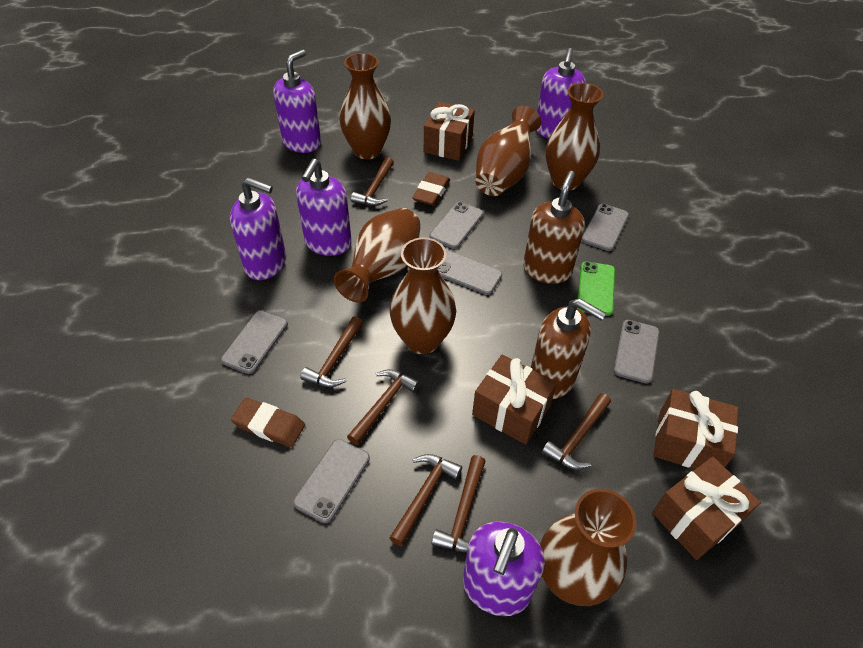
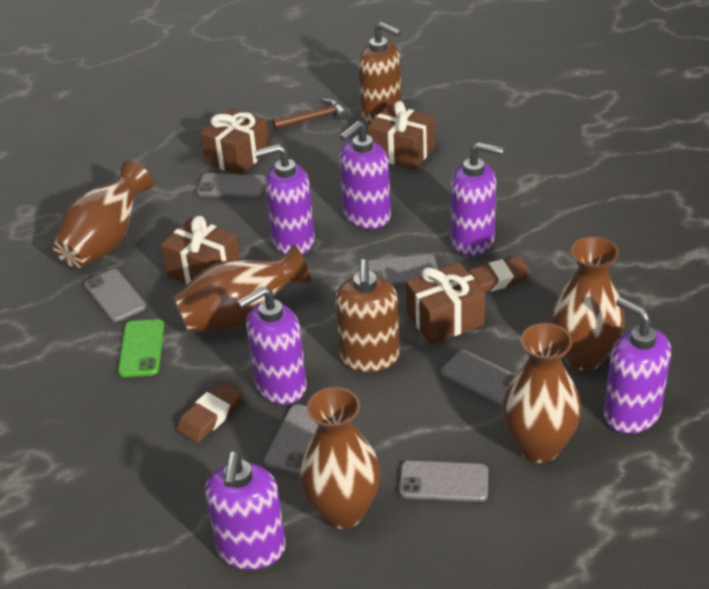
brown hammer: [300,316,363,387] [347,369,420,445] [351,157,394,206] [390,454,462,546] [431,455,486,552] [542,393,611,470] = 6 -> [272,99,348,130] = 1
brown vase: [334,208,421,302] [340,53,391,159] [390,237,456,354] [475,106,541,196] [540,489,637,606] [546,83,604,191] = 6 -> [53,161,153,268] [173,244,311,332] [299,387,381,529] [502,323,581,463] [551,236,625,371] = 5
purple soap dispenser: [230,177,286,280] [273,50,321,153] [296,159,352,256] [463,522,545,616] [536,48,586,139] = 5 -> [205,451,286,570] [237,286,307,405] [254,144,315,255] [339,121,391,229] [451,142,504,256] [604,297,671,434] = 6

